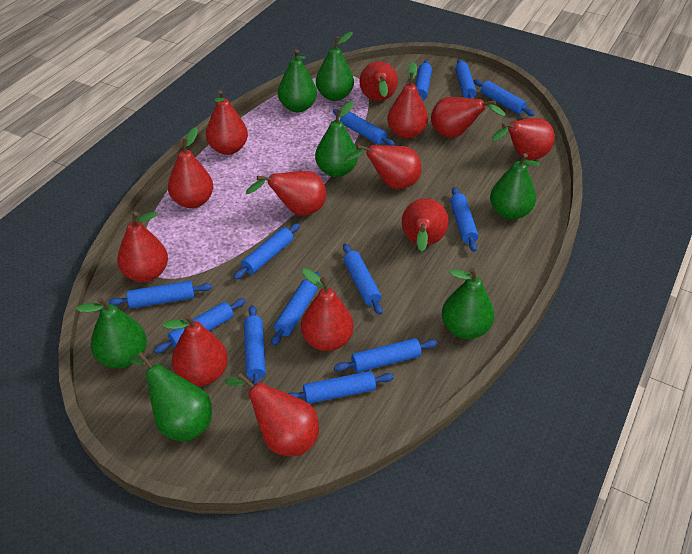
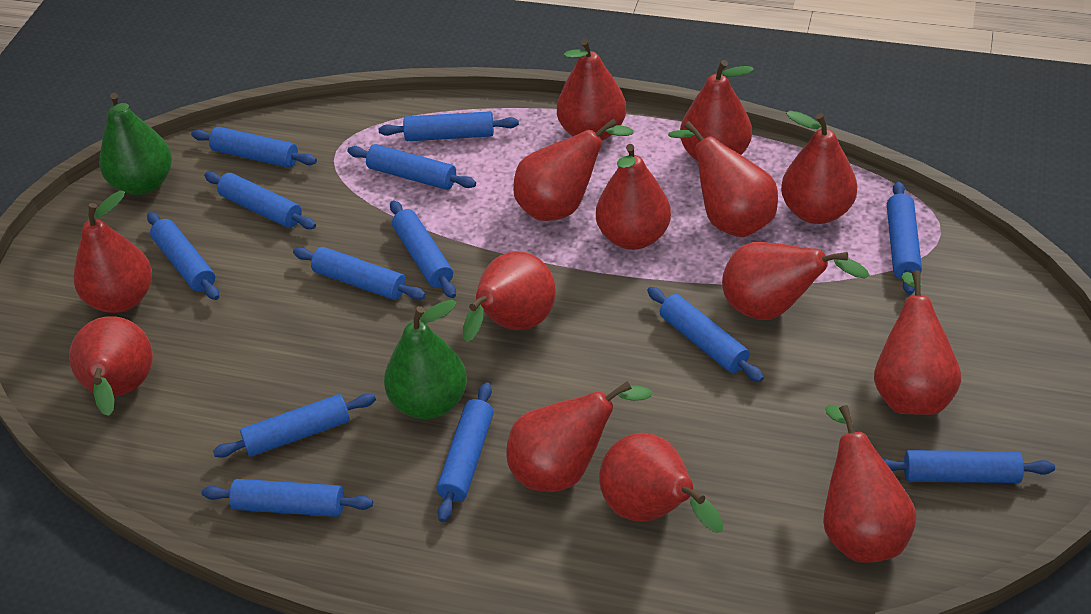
green pear: [76,297,147,368] [129,352,212,442] [278,49,317,112] [315,101,358,177] [316,32,354,101] [442,268,495,339] [490,153,540,220] = 7 -> [99,93,172,195] [384,300,467,419] = 2
red pear: [117,212,168,282] [162,314,228,386] [168,127,213,208] [206,90,248,155] [225,373,319,456] [246,171,326,216] [301,268,354,351] [344,145,422,189] [359,61,398,101] [387,62,428,139] [402,198,449,252] [431,97,506,137] [492,118,555,160] = 13 -> [69,316,153,416] [74,190,152,313] [463,251,556,342] [506,381,652,492] [513,119,634,221] [557,39,626,140] [596,144,671,250] [599,433,724,533] [668,121,778,237] [680,60,754,161] [722,242,870,320] [781,111,857,224] [823,405,917,563] [874,270,961,415] = 14

